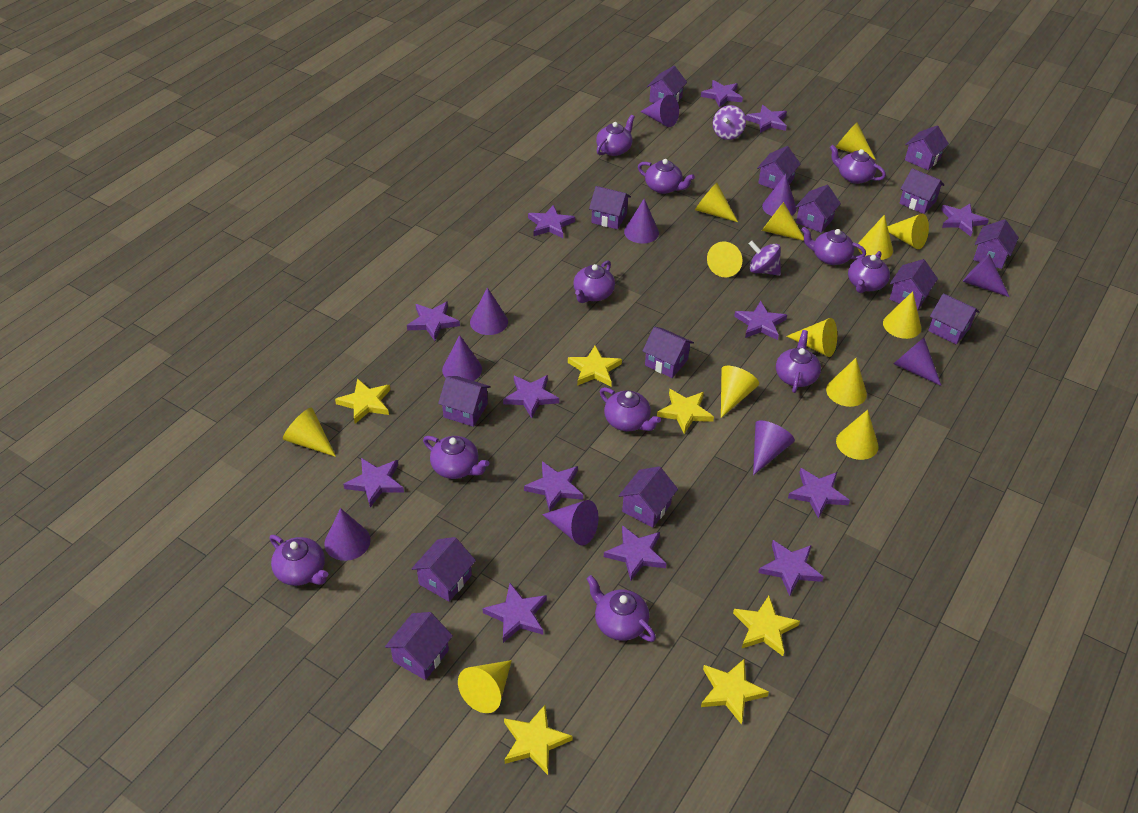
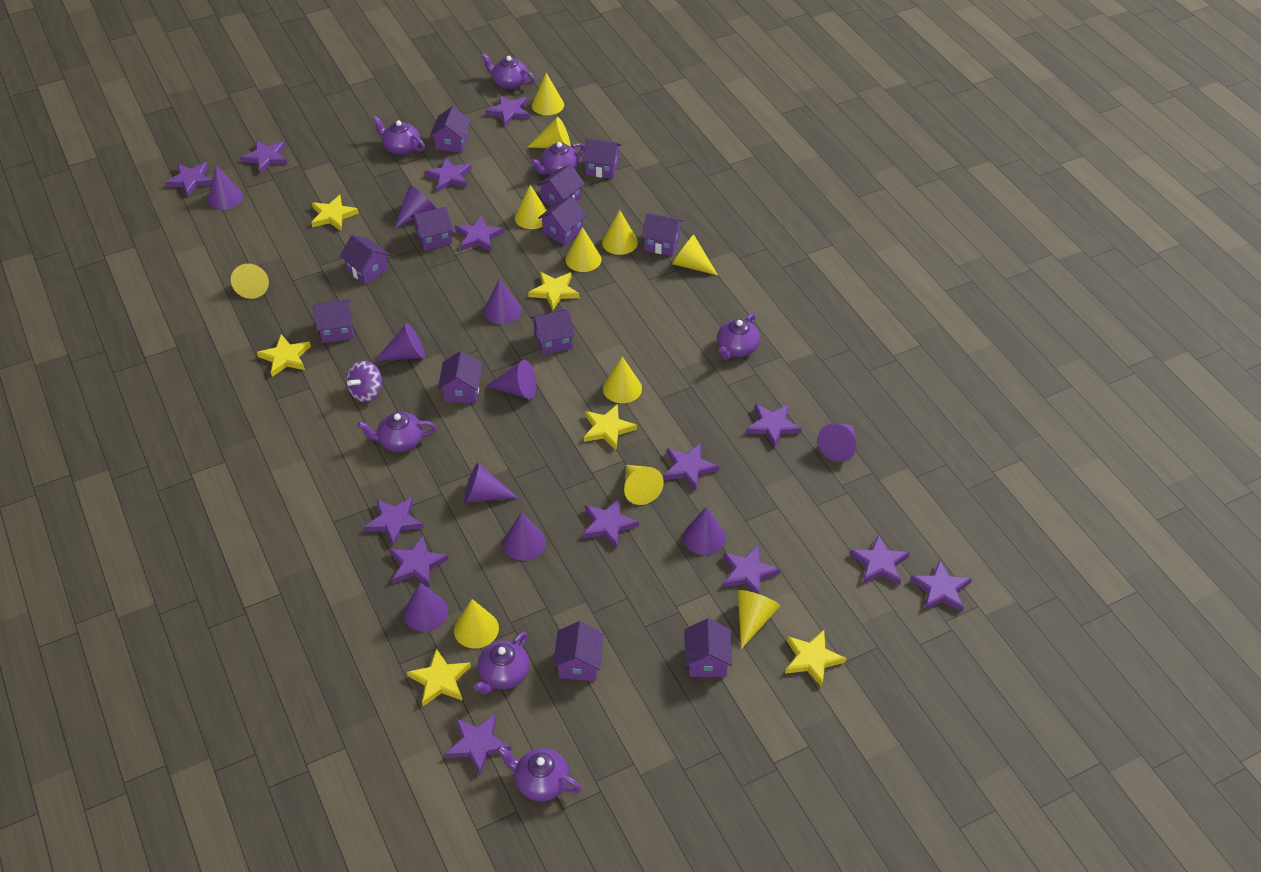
purple house: [385,612,453,680] [412,537,476,602] [438,376,491,427] [589,186,631,229] [619,466,678,528] [643,326,694,378] [647,66,687,103] [757,146,801,189] [795,185,841,233] [889,259,938,311] [899,168,944,214] [905,126,949,170] [928,293,979,345] [973,219,1019,269] = 14 -> [313,299,353,343] [340,235,390,285] [411,206,453,251] [430,106,471,153] [438,351,483,403] [530,309,575,355] [537,164,585,206] [538,196,587,245] [553,621,604,681] [583,138,621,179] [642,213,683,256] [684,618,732,677] = 12
purple spinning top: [713,105,746,140] [749,241,781,276] = 2 -> [347,360,382,402] = 1
purple star: [343,458,404,508] [407,301,460,341] [483,583,547,643] [503,375,559,419] [524,461,583,512] [528,205,575,238] [604,525,666,581] [701,80,743,108] [734,301,787,340] [746,105,787,133] [758,540,824,596] [788,468,850,519] [941,204,989,237] = 13 -> [165,162,212,196] [241,140,287,174] [364,497,423,547] [389,536,448,587] [425,157,472,192] [445,714,511,775] [455,215,504,251] [485,95,530,127] [583,498,639,549] [664,443,719,491] [723,545,781,594] [746,404,802,449] [849,534,910,585] [910,560,972,612] = 14
purple teapot: [270,535,328,586] [423,436,489,479] [573,260,615,303] [586,575,656,642] [596,115,635,156] [600,387,661,431] [638,159,695,194] [776,330,821,393] [801,227,866,265] [830,145,886,184] [848,251,890,293] = 11 -> [358,412,436,452] [372,116,425,155] [474,631,529,695] [481,53,535,89] [497,746,582,802] [531,142,585,174] [717,313,760,360] = 7
yellow cone: [283,408,336,457] [458,660,512,713] [695,183,738,222] [707,242,742,277] [721,366,759,418] [762,202,804,241] [787,318,837,357] [826,358,867,407] [836,122,876,160] [836,410,879,460] [858,215,893,260] [883,291,921,339] [887,214,929,249] = 13 -> [231,264,269,299] [454,599,499,649] [515,185,547,229] [527,117,571,148] [532,73,564,115] [565,227,602,272] [602,210,638,255] [603,356,642,403] [624,465,664,505] [672,235,718,275] [738,590,780,649] = 11

